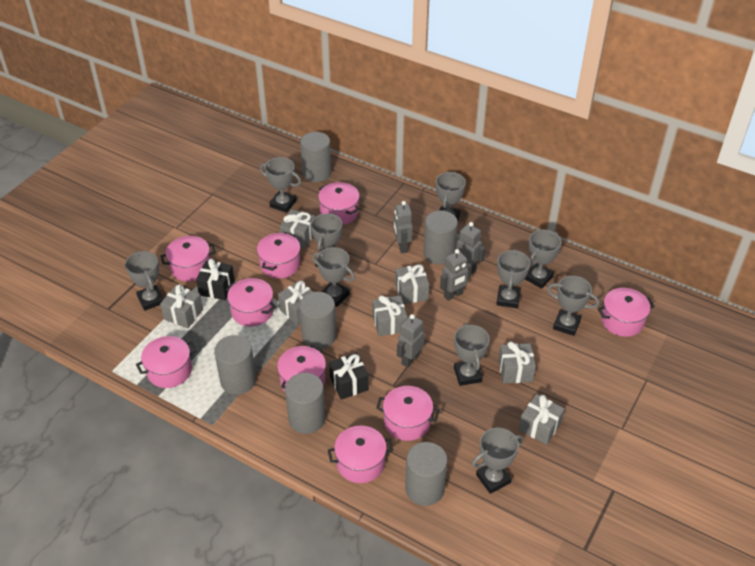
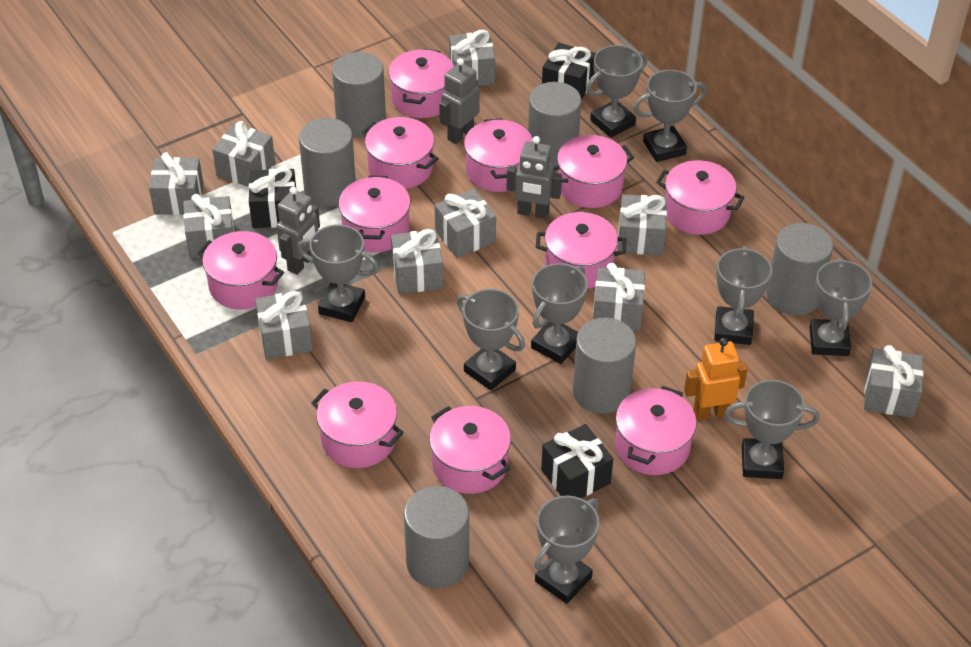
black gift: [196,258,235,300] [329,353,369,400] = 2 -> [249,167,296,228] [541,424,613,498] [542,43,596,100] = 3
grey gift: [160,284,203,328] [278,281,313,325] [280,209,315,248] [372,295,407,336] [395,264,429,304] [498,341,536,384] [519,394,565,445] = 7 -> [149,152,204,215] [183,194,234,258] [213,121,275,187] [255,291,313,359] [391,229,443,294] [435,189,496,258] [449,30,495,86] [593,263,645,331] [618,194,667,255] [864,345,923,418] = 10
grey robot: [394,201,413,253] [397,314,425,368] [440,249,472,301] [454,222,486,274] = 4 -> [277,187,320,275] [439,58,480,144] [507,136,562,219] = 3
grey trophy: [125,251,164,311] [260,157,301,213] [311,213,342,267] [312,247,355,307] [436,172,466,221] [454,323,490,386] [472,428,523,494] [496,249,530,308] [525,230,561,289] [547,276,599,336] = 10 -> [298,224,379,322] [457,289,525,390] [531,263,588,364] [534,496,599,604] [586,45,647,138] [634,70,706,162] [714,246,772,345] [725,380,819,479] [809,257,872,356] = 9
orange robot: none = 0 -> [684,338,748,420] = 1
pink pot: [136,336,196,388] [161,236,216,282] [226,278,276,327] [257,232,301,279] [277,345,326,391] [318,182,360,225] [328,426,393,483] [376,386,440,441] [598,288,655,337] = 9 -> [197,231,284,310] [311,381,404,468] [339,176,411,252] [362,117,439,189] [388,49,454,118] [429,406,511,494] [464,118,533,192] [536,212,626,289] [554,135,634,208] [615,386,697,475] [656,160,745,235] = 11

